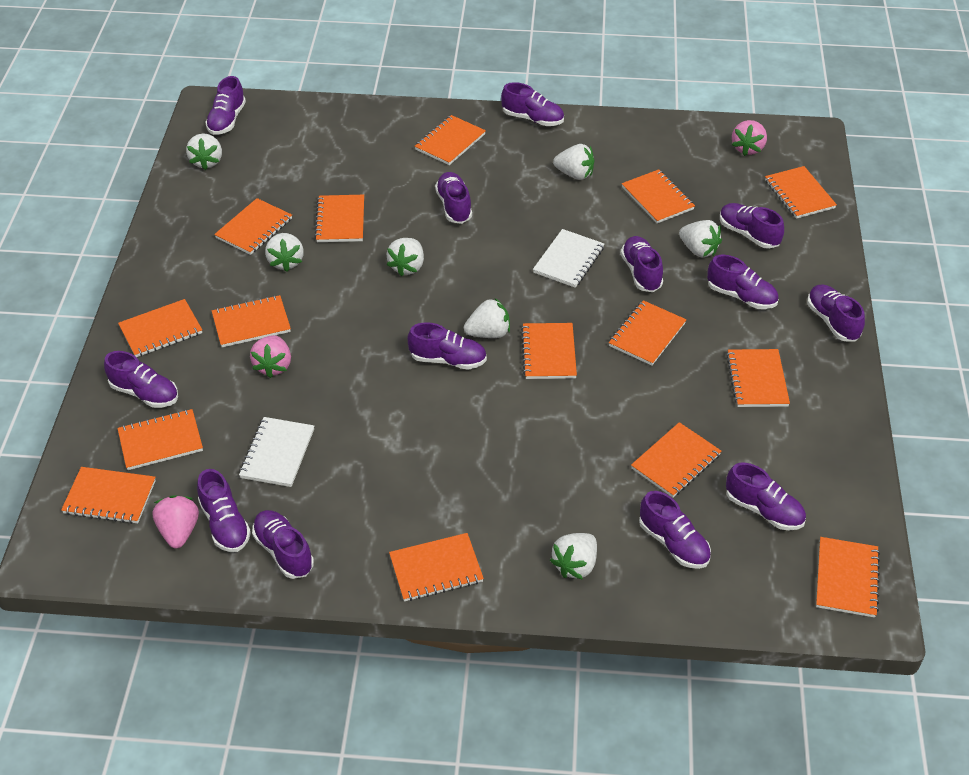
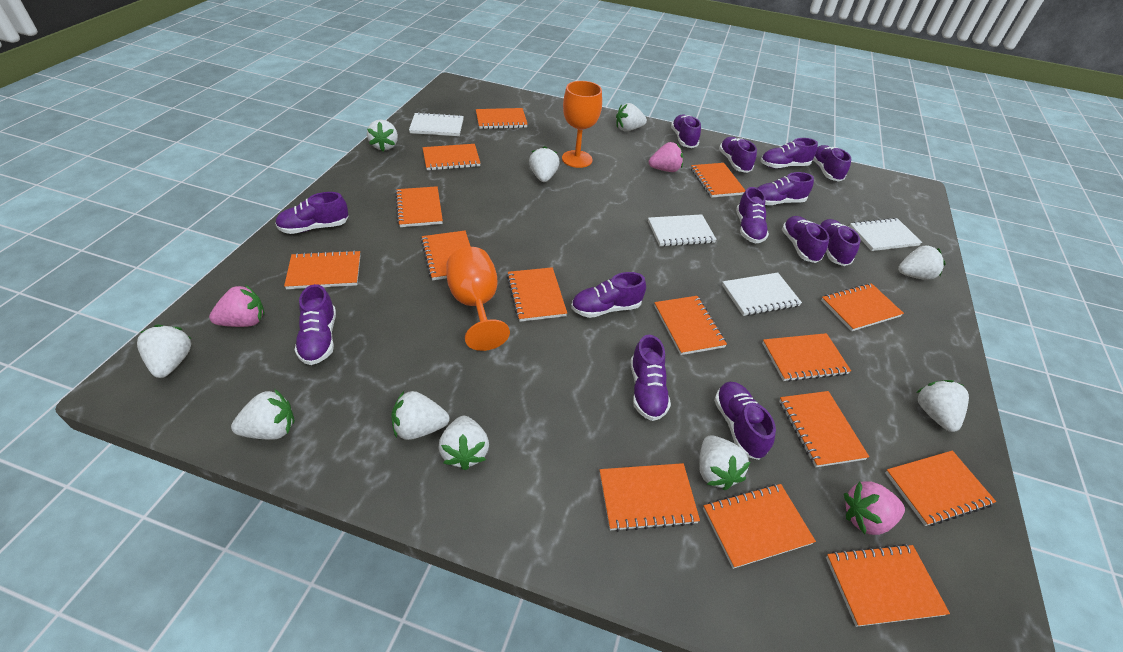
orange goblet: none = 0 -> [446,247,510,351] [562,81,602,168] = 2
white notebook: [239,417,314,487] [533,229,604,288] = 2 -> [409,112,464,136] [648,214,717,247] [722,273,802,316] [849,218,922,251] = 4
white strawberry: [186,134,222,170] [265,233,304,272] [387,238,424,277] [464,298,510,338] [550,533,597,580] [553,144,594,180] [679,220,722,258] = 7 -> [137,325,191,378] [231,389,295,440] [367,120,398,151] [391,391,449,440] [439,416,489,470] [529,146,560,182] [616,103,647,131] [699,435,750,490] [898,245,946,280] [916,380,969,432] = 10

